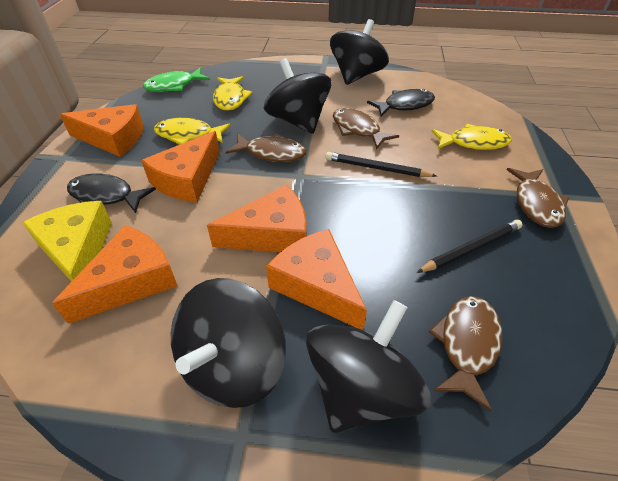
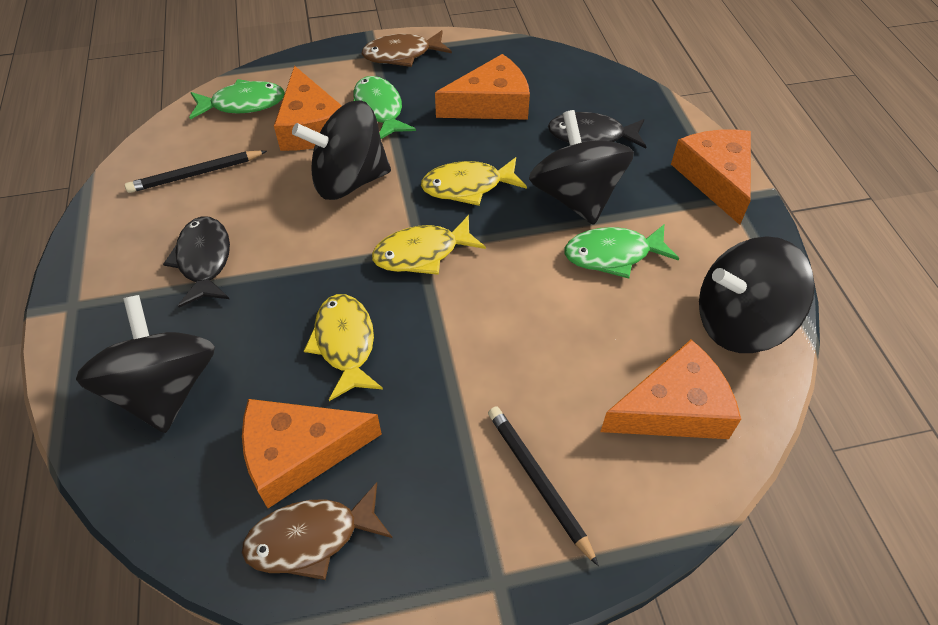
brown fish: [226,133,306,162] [333,108,399,149] [429,296,502,411] [507,168,569,228] = 4 -> [242,482,392,580] [362,30,452,67] = 2
green fish: [143,68,210,92] = 1 -> [189,79,285,120] [353,76,416,139] [564,225,679,279] = 3
yellow cheese: [22,201,112,282] = 1 -> none = 0

